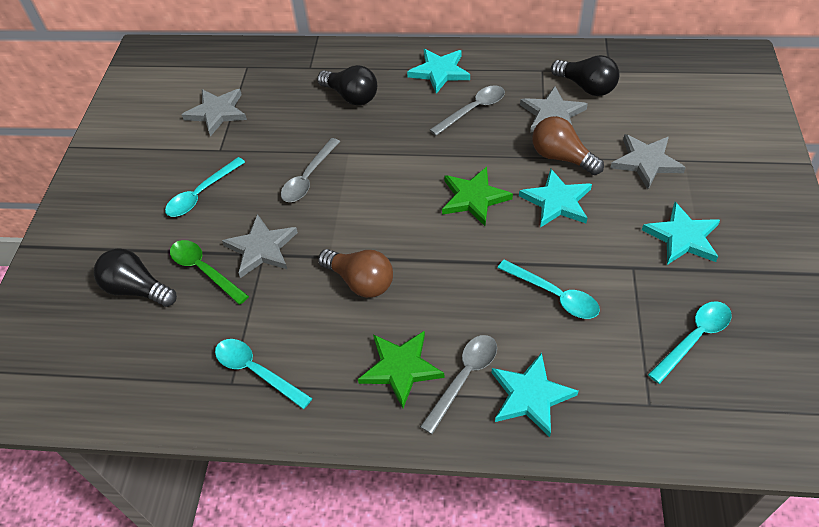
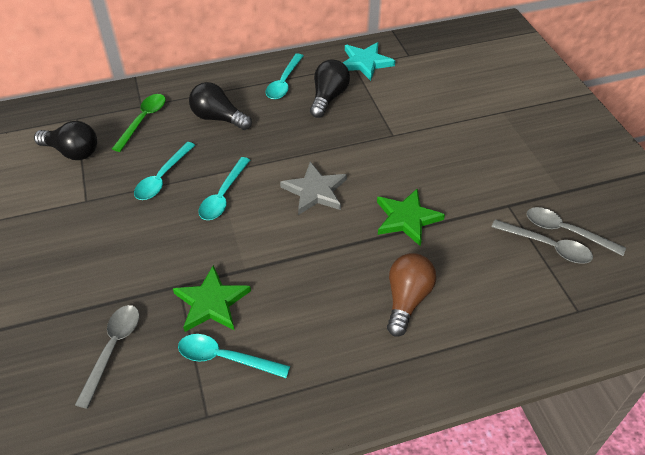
brown light bulb: [318,249,393,298] [532,116,604,175] = 2 -> [387,253,436,337] = 1
grey star: [182,89,247,136] [222,214,298,278] [520,86,588,133] [610,134,686,189] = 4 -> [280,162,347,215] = 1
turquoise star: [407,49,470,94] [492,353,579,437] [519,169,592,228] [642,202,720,265] = 4 -> [343,42,395,81] = 1

